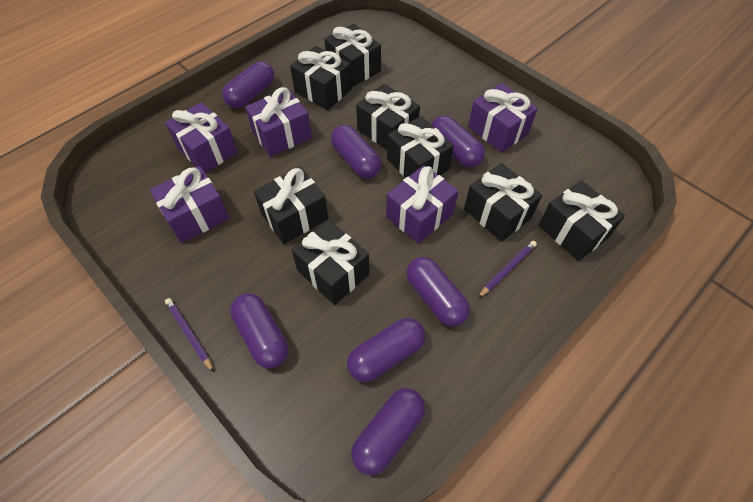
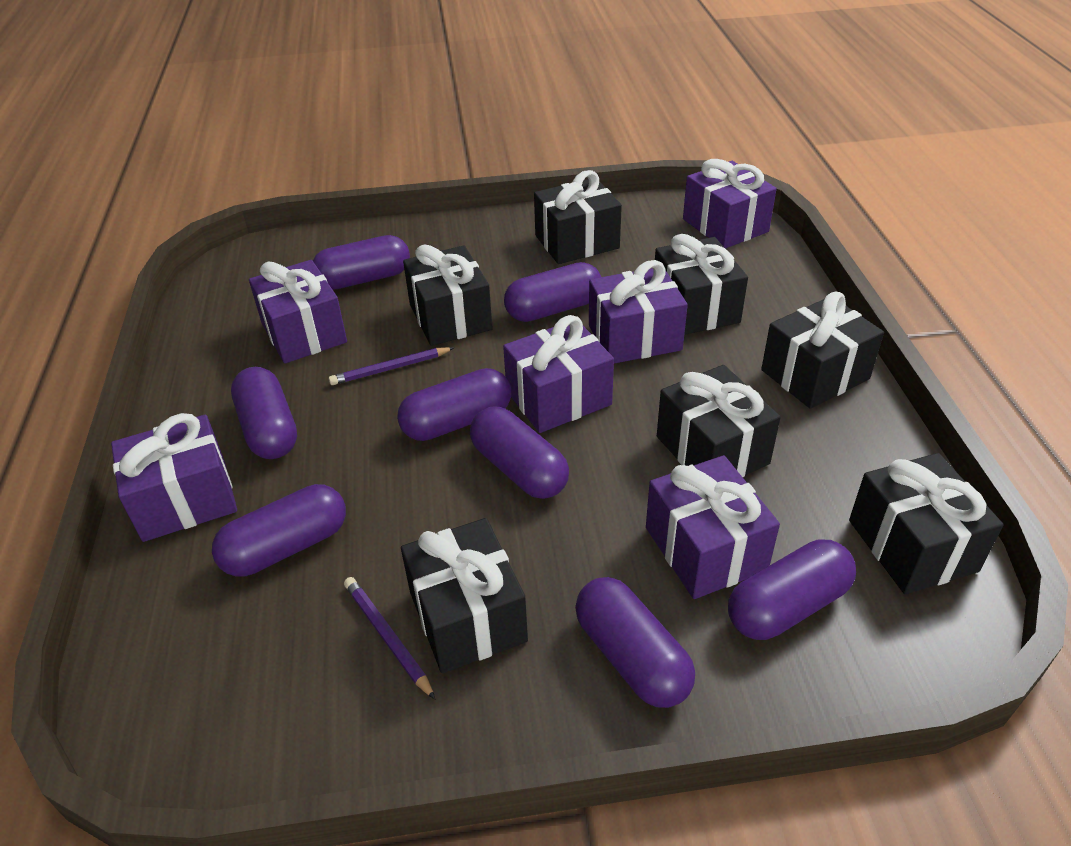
black gift: [254,167,328,244] [290,46,351,110] [292,220,369,305] [324,24,381,87] [356,84,420,150] [387,116,454,178] [464,163,542,242] [539,180,625,261] = 8 -> [401,518,528,673] [403,244,493,346] [534,170,622,264] [655,234,748,335] [657,365,781,477] [761,292,884,409] [849,453,1004,594] = 7
purple capsule: [222,61,274,108] [230,293,288,369] [331,125,382,178] [347,318,425,382] [351,388,425,475] [406,257,470,327] [431,116,485,167] = 7 -> [212,484,346,577] [231,367,297,459] [313,235,410,290] [397,368,511,441] [470,406,569,499] [504,262,601,322] [575,577,695,708] [728,539,856,640] = 8
purple gift: [150,166,230,243] [165,102,238,173] [245,87,312,157] [386,165,459,244] [468,83,538,153] = 5 -> [111,413,237,542] [249,260,347,363] [503,315,614,433] [589,260,688,364] [646,455,780,599] [683,159,777,249] = 6

